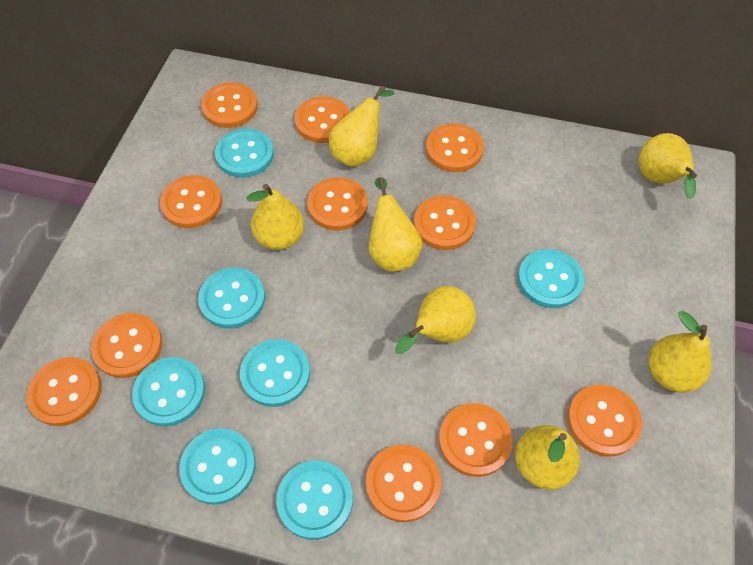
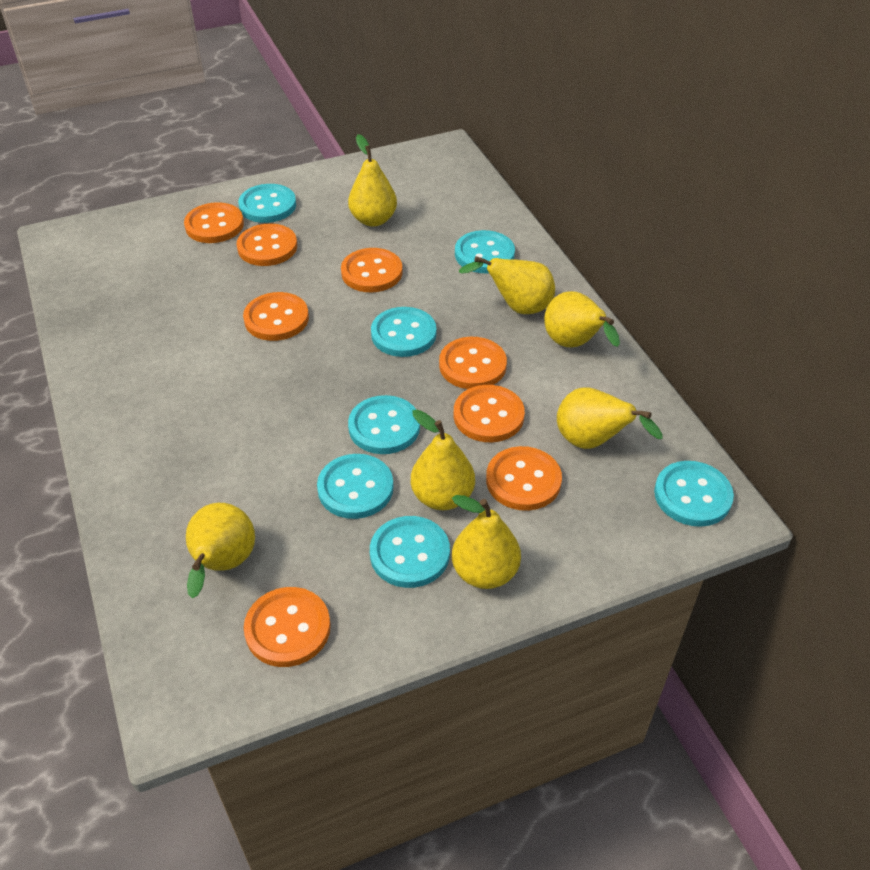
orange button: [26,357,102,426] [91,313,162,378] [160,175,222,228] [201,82,258,128] [294,96,350,143] [307,177,368,230] [366,444,441,522] [414,195,476,250] [426,123,484,172] [439,403,513,477] [567,385,642,457] = 11 -> [184,202,244,243] [237,223,297,266] [243,292,309,341] [244,587,331,667] [341,248,403,292] [439,337,507,389] [453,385,525,442] [486,446,562,511] = 8

